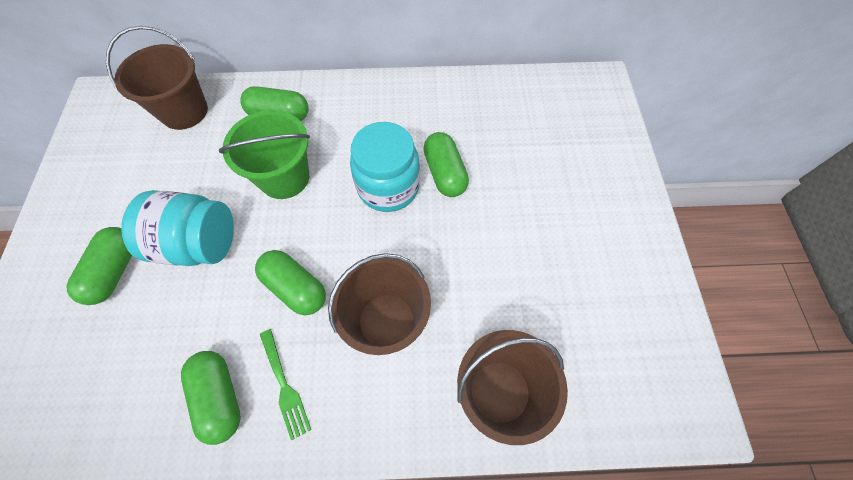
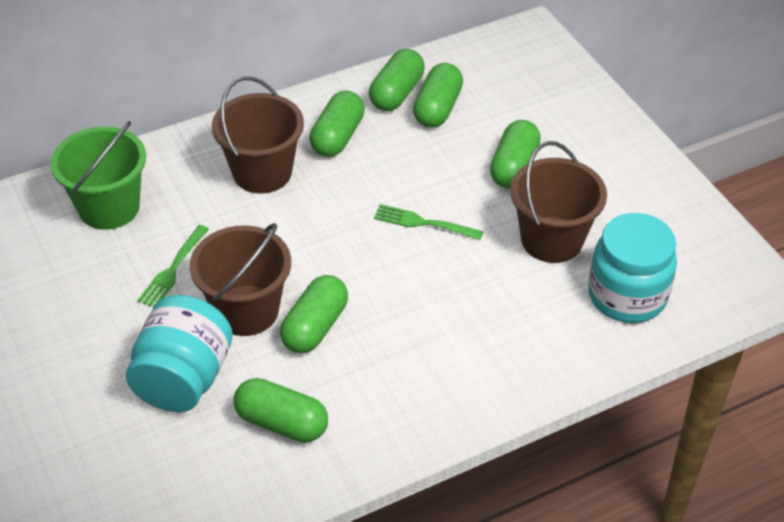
green capsule: [66,227,132,305] [181,351,241,445] [240,86,309,121] [255,250,326,315] [423,132,469,197] = 5 -> [234,378,328,443] [280,275,348,353] [309,90,365,157] [369,49,425,111] [413,63,463,128] [490,120,541,189] = 6
green fork: [260,329,311,440] = 1 -> [137,225,209,308] [374,204,483,240] = 2

